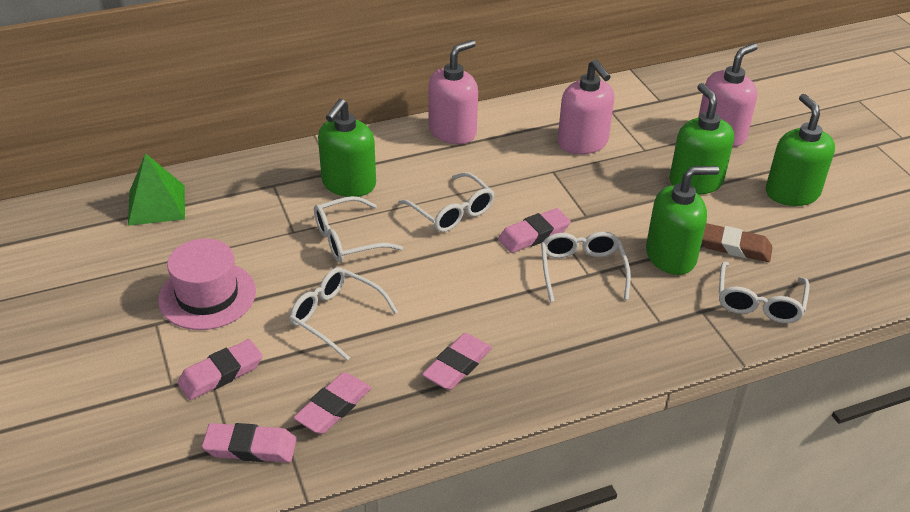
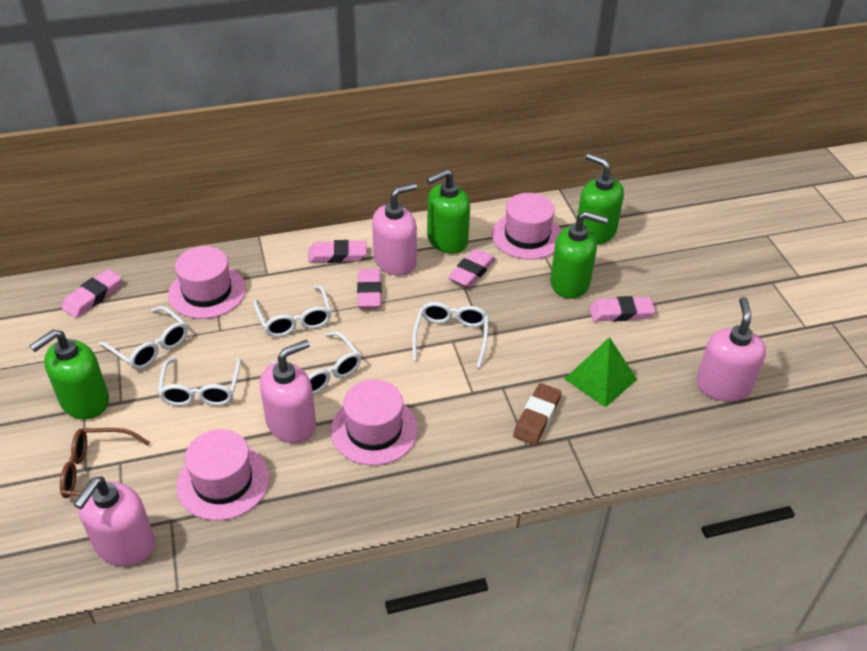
brown glasses: none = 0 -> [60,428,150,498] = 1
pink hat: [158,238,256,330] = 1 -> [168,246,246,319] [176,429,270,521] [331,380,418,465] [492,193,561,260] = 4
pink soap dispenser: [428,40,478,144] [558,59,615,154] [698,43,758,147] = 3 -> [74,477,155,566] [260,340,316,443] [372,183,417,276] [696,297,766,402] = 4

